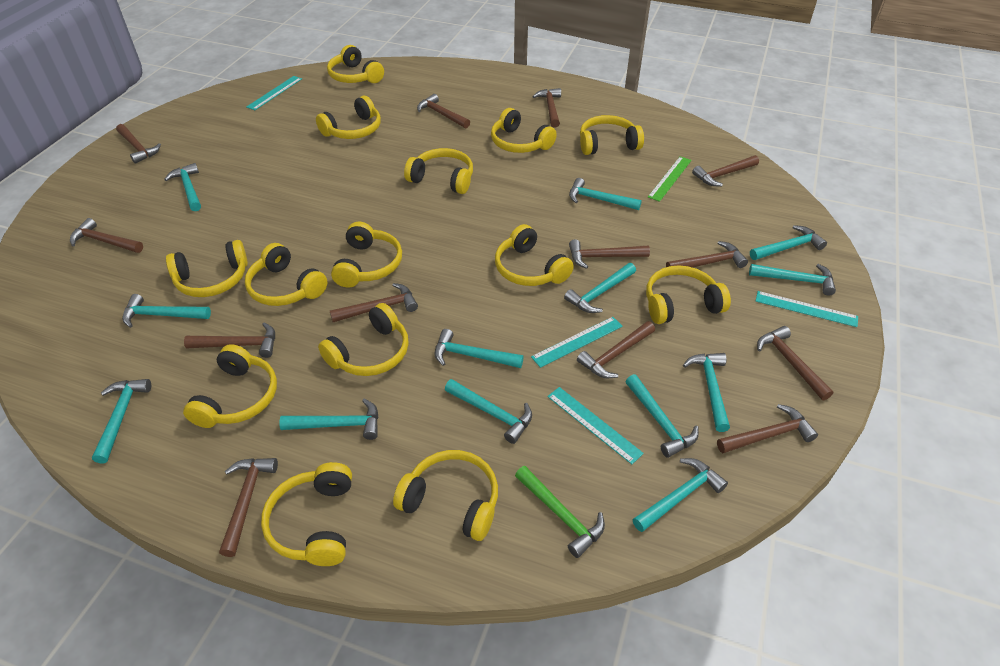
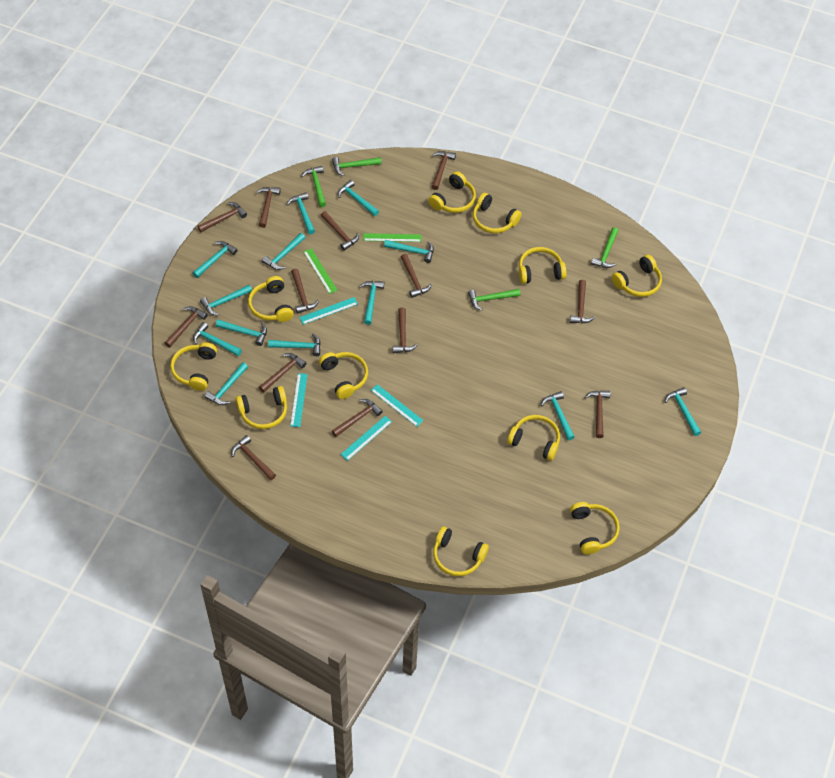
green hammer: [515,466,605,558] = 1 -> [301,166,326,207] [332,157,382,176] [468,289,520,311] [591,227,618,268] = 4
green ruler: [648,156,692,202] = 1 -> [303,248,338,294] [363,233,422,242] = 2
yellow headphones: [166,240,248,297] [183,344,277,428] [245,243,327,306] [261,462,352,566] [316,96,381,139] [318,303,409,376] [327,45,384,83] [331,222,402,288] [393,450,498,541] [404,148,473,194] [491,108,557,153] [495,224,574,286] [580,115,644,155] [646,266,731,324] = 14 -> [170,342,217,391] [236,386,287,429] [248,276,294,322] [319,352,368,399] [428,171,476,213] [433,526,489,576] [473,193,522,233] [507,415,560,461] [519,247,566,284] [570,502,620,555] [612,255,662,297] = 11

